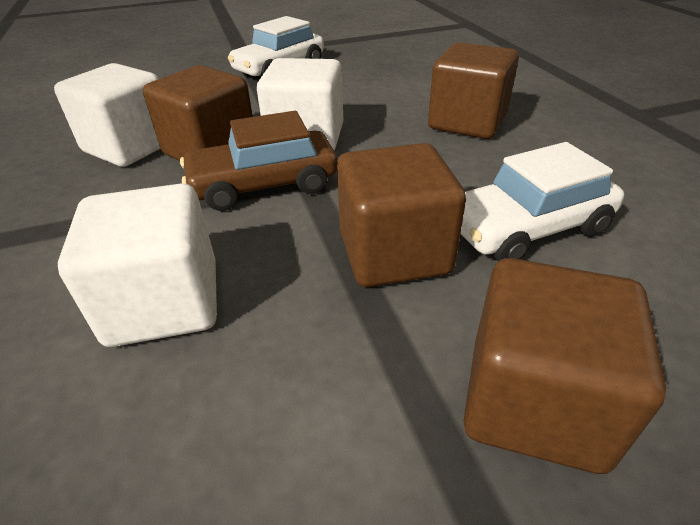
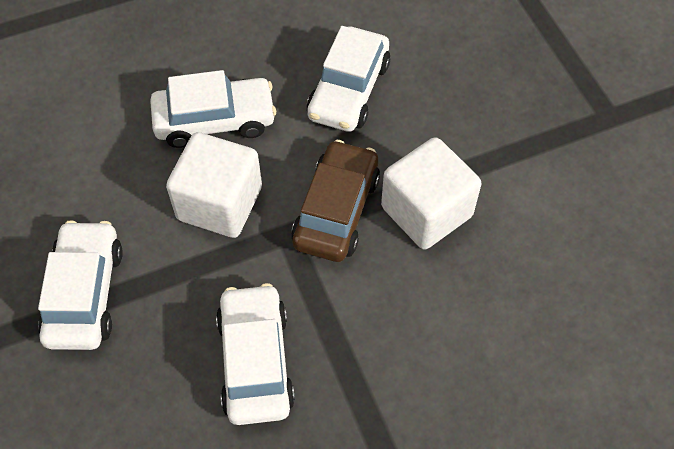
brown cube: [143,65,253,161] [337,143,466,287] [428,42,519,139] [463,258,666,474] = 4 -> none = 0
white car: [228,16,324,77] [461,142,624,261] = 2 -> [38,220,123,350] [150,70,276,148] [216,283,295,425] [307,26,390,132] = 4
white cube: [54,63,160,167] [58,183,217,347] [257,58,343,150] = 3 -> [166,132,262,238] [381,137,481,250] = 2

